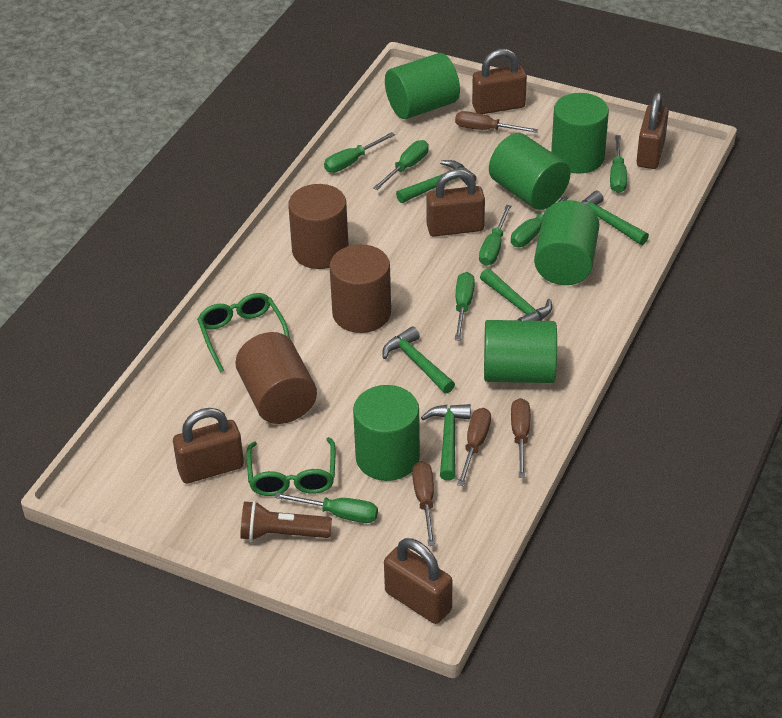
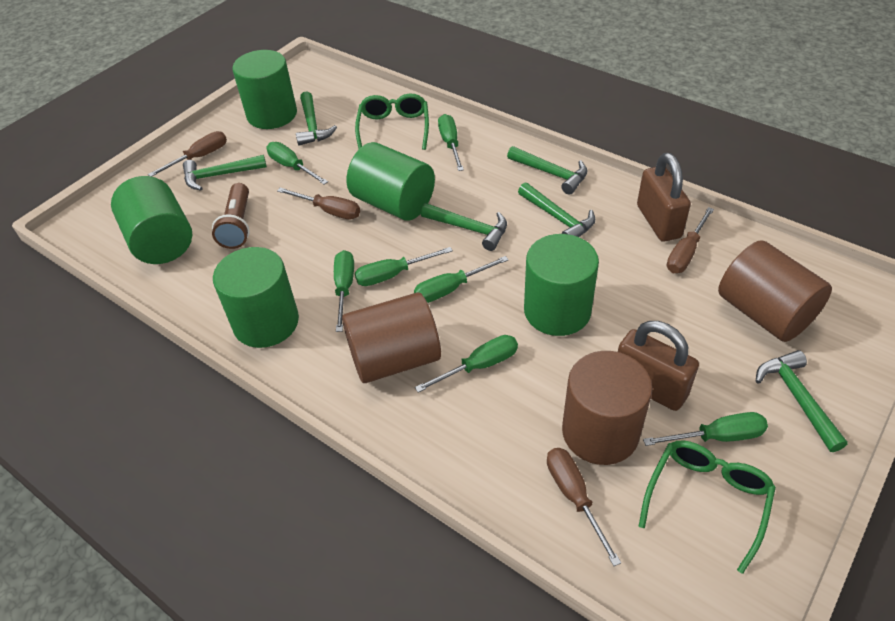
brown padlock: [173,408,244,484] [384,538,452,624] [426,169,485,237] [472,49,527,114] [636,92,669,169] = 5 -> [618,321,699,411] [637,153,691,242] = 2
green cylinder: [353,385,420,481] [385,53,460,119] [484,320,557,383] [489,133,571,210] [534,200,599,285] [551,93,609,174] = 6 -> [111,176,192,264] [213,247,299,348] [232,50,297,129] [347,142,435,221] [524,234,599,336] = 5
green hammer: [383,326,455,394] [396,160,477,203] [421,404,471,481] [480,268,552,321] [581,191,649,245] = 5 -> [183,155,267,191] [296,91,337,146] [421,203,507,251] [507,146,588,195] [518,183,595,237] [756,350,848,452] = 6

